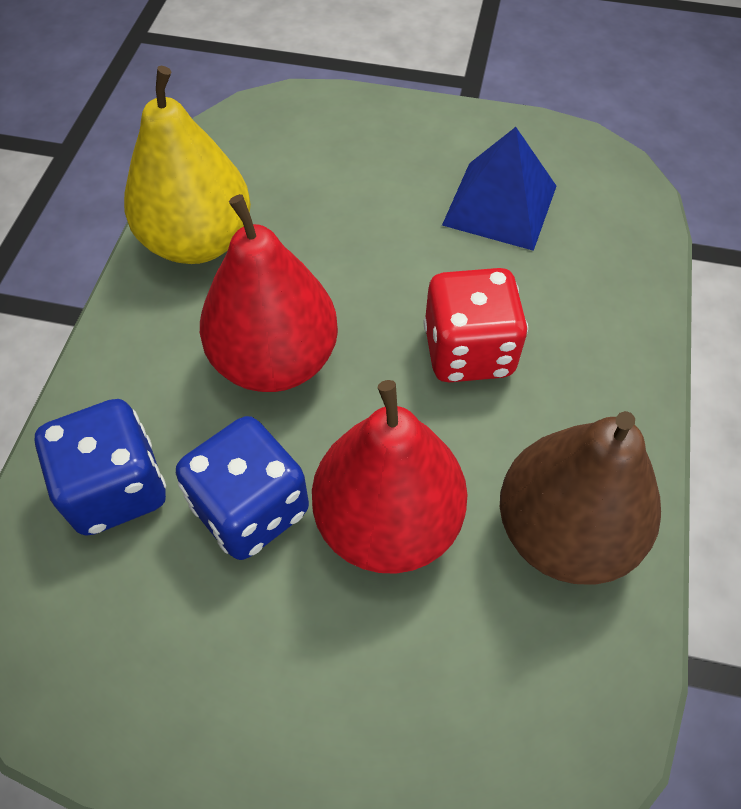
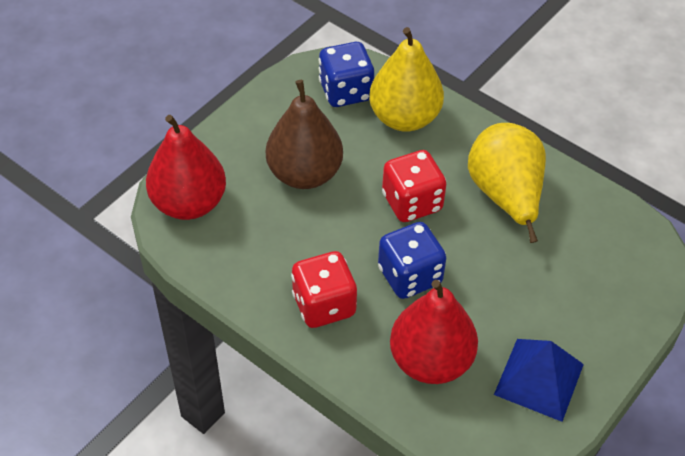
red dice: [424,268,528,382] = 1 -> [291,251,357,328] [382,150,446,222] = 2
yellow pear: [124,66,251,264] = 1 -> [369,27,444,132] [468,123,546,243] = 2

